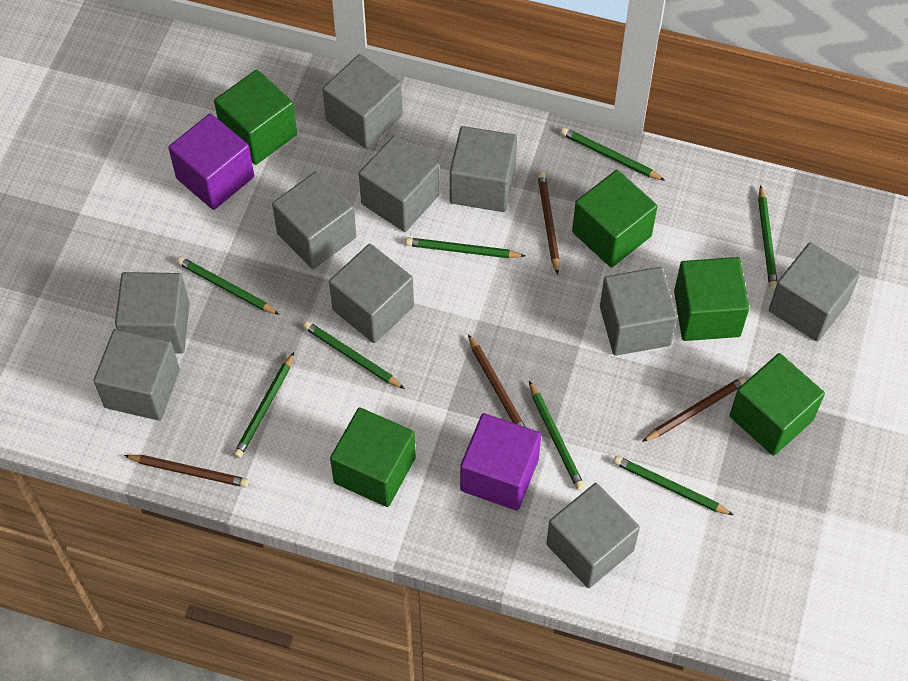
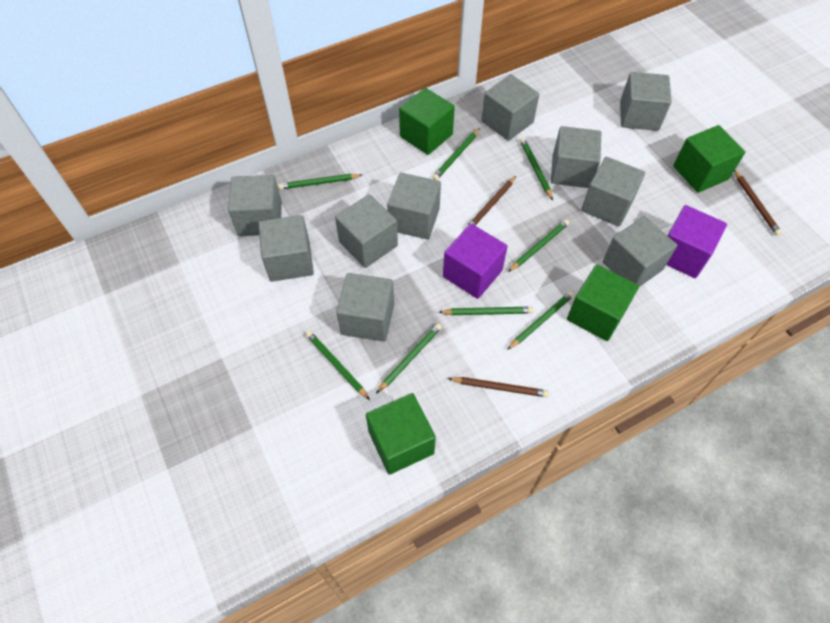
brown pencil: [124,455,249,488] [468,334,525,427] [537,172,560,275] [642,376,746,442] = 4 -> [448,377,549,397] [466,176,516,227] [734,170,782,236] = 3
green cube: [214,70,297,165] [330,407,416,507] [572,170,657,268] [674,257,750,341] [730,353,825,456] = 5 -> [366,393,436,475] [399,88,455,155] [567,264,639,341] [673,125,745,193] = 4

